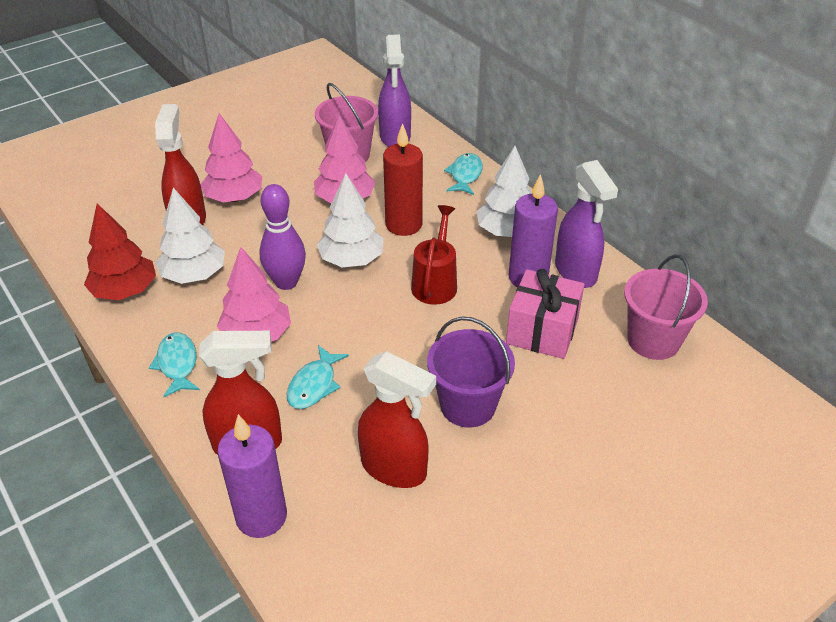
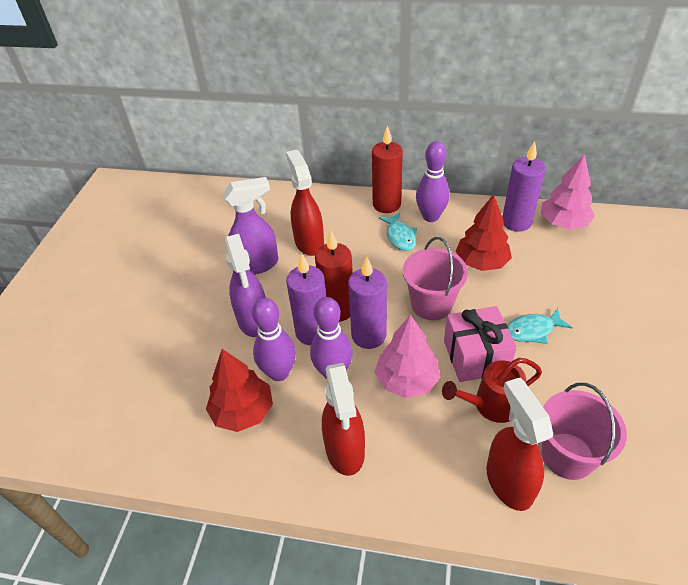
pink tree: [201,113,262,202] [217,247,291,342] [314,115,375,203] = 3 -> [375,315,440,398] [541,154,595,229] = 2
purple bowling pin: [259,184,306,290] = 1 -> [252,298,296,381] [310,297,353,379] [416,141,450,222] = 3
purple bucket: [427,316,515,427] = 1 -> none = 0
purple candle: [217,414,287,538] [509,174,558,287] = 2 -> [286,254,326,345] [348,256,387,349] [502,141,546,232] = 3
red candle: [383,123,423,236] = 1 -> [315,231,353,322] [372,126,403,213] = 2
red tree: [84,204,156,300] = 1 -> [206,349,273,432] [456,194,512,271] = 2
turquoise fish: [149,332,200,397] [287,345,349,409] [444,153,483,195] = 3 -> [379,213,417,251] [507,308,573,344] = 2
white tree: [155,188,225,284] [317,173,383,267] [476,146,532,237] = 3 -> none = 0

